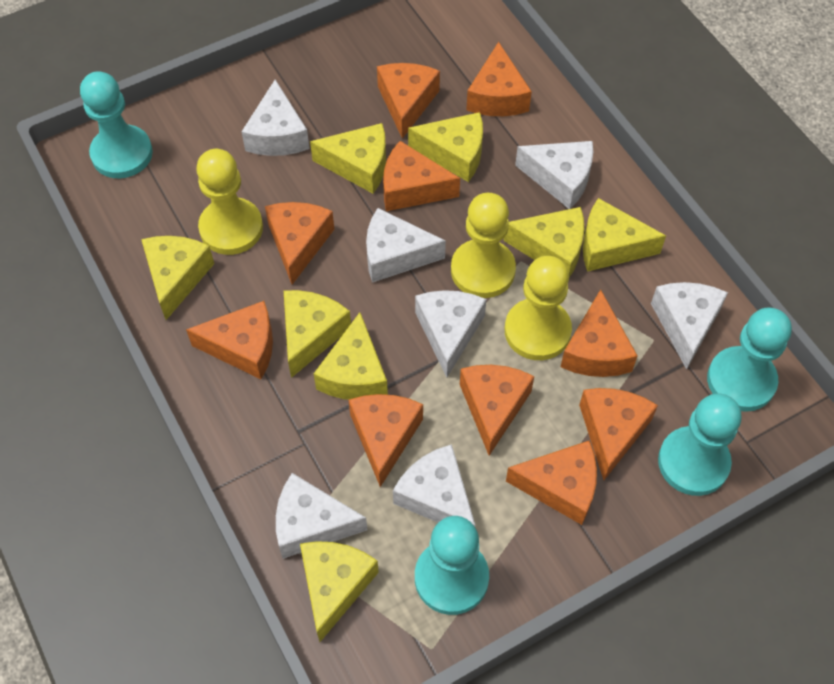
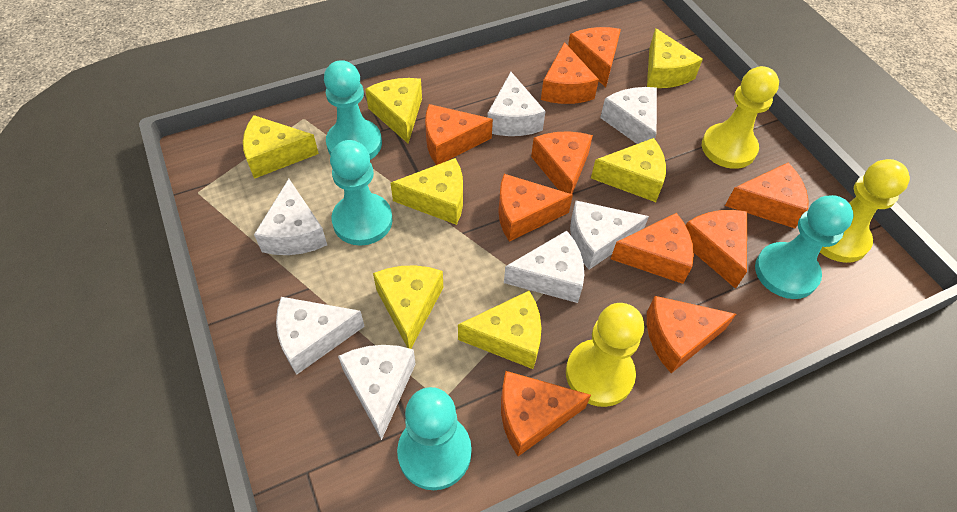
yellow cheese: [141,236,214,320] [284,290,351,378] [300,541,379,642] [310,123,386,194] [314,312,388,400] [408,112,483,182] [504,207,584,277] [583,198,666,272] = 8 -> [243,115,319,179] [365,78,422,143] [373,265,443,349] [391,158,463,225] [458,291,541,369] [591,138,666,202] [647,28,703,88] = 7

